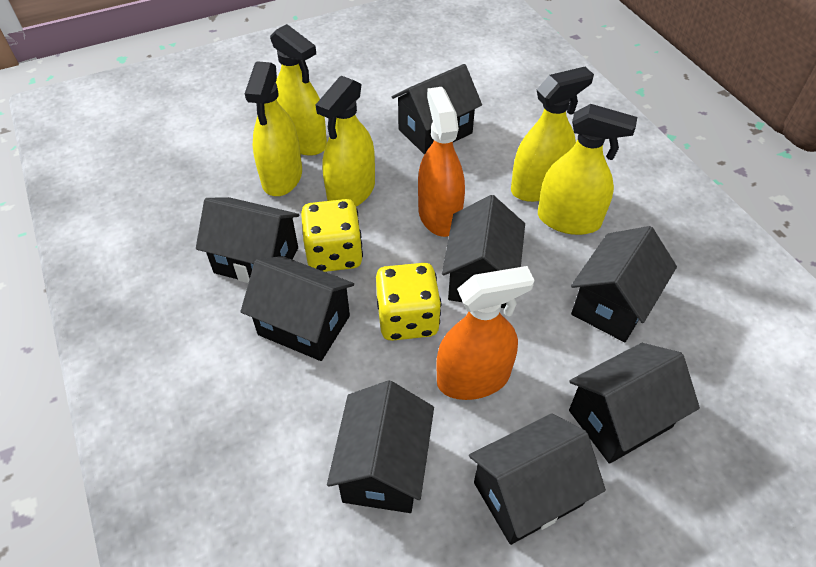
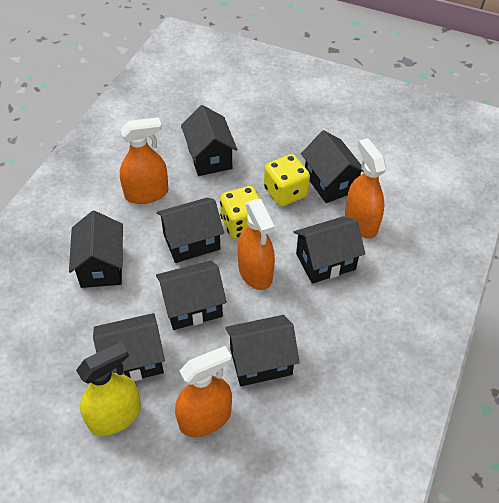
orange spray bottle: [418,87,465,237] [436,266,535,400] = 2 -> [120,117,169,204] [175,346,232,437] [238,199,275,290] [345,138,387,238] = 4
yellow spray bottle: [245,61,302,196] [270,24,327,156] [316,76,375,207] [511,67,594,202] [538,104,637,235] = 5 -> [76,342,141,436] = 1

